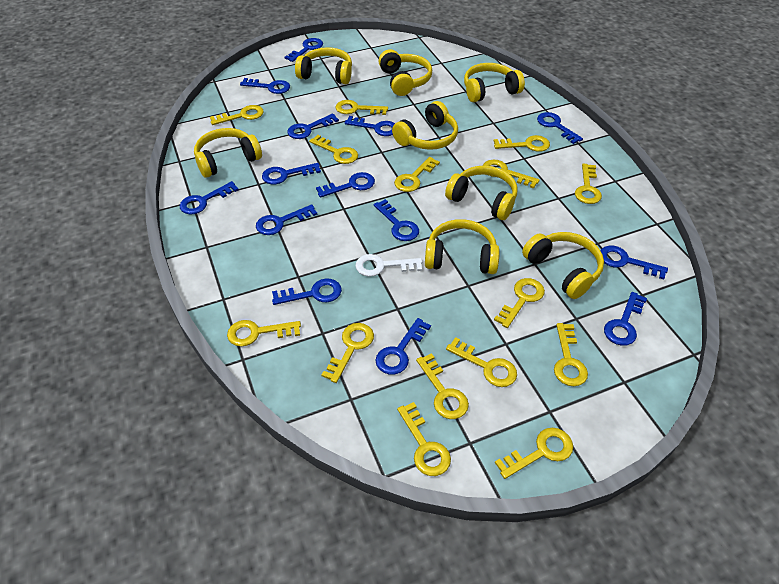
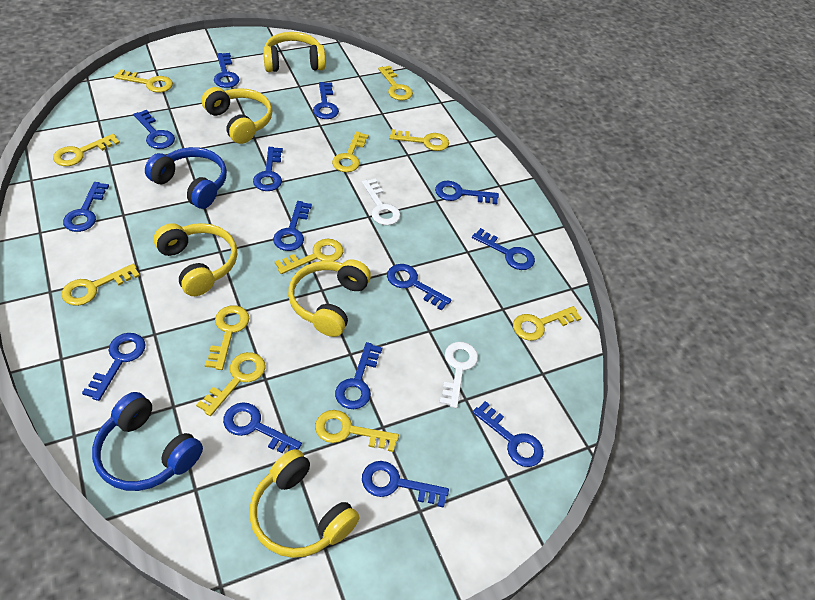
blue headphones: none = 0 -> [92,392,203,491] [145,147,227,209] = 2
white key: [355,254,422,277] = 1 -> [362,178,401,225] [439,342,478,408] = 2
yellow headphones: [194,128,262,178] [295,47,352,84] [379,49,432,96] [392,101,458,150] [425,219,500,274] [445,166,517,220] [464,63,525,103] [522,232,604,299] = 8 -> [153,223,237,296] [202,87,272,144] [249,449,360,558] [263,32,326,72] [288,259,371,337] = 5
yellow key: [210,105,264,125] [227,320,301,347] [309,135,358,164] [322,323,374,383] [335,100,388,115] [394,157,440,192] [397,402,451,476] [416,353,469,419] [446,337,517,387] [483,160,540,189] [494,135,550,152] [494,278,545,328] [495,428,573,479] [554,323,588,386] [575,164,602,204] = 15 -> [53,134,120,166] [61,264,140,306] [114,69,173,93] [196,352,266,416] [205,305,249,370] [275,239,343,274] [315,410,399,452] [332,131,369,172] [378,66,413,100] [389,129,449,151] [513,306,582,341] = 11

